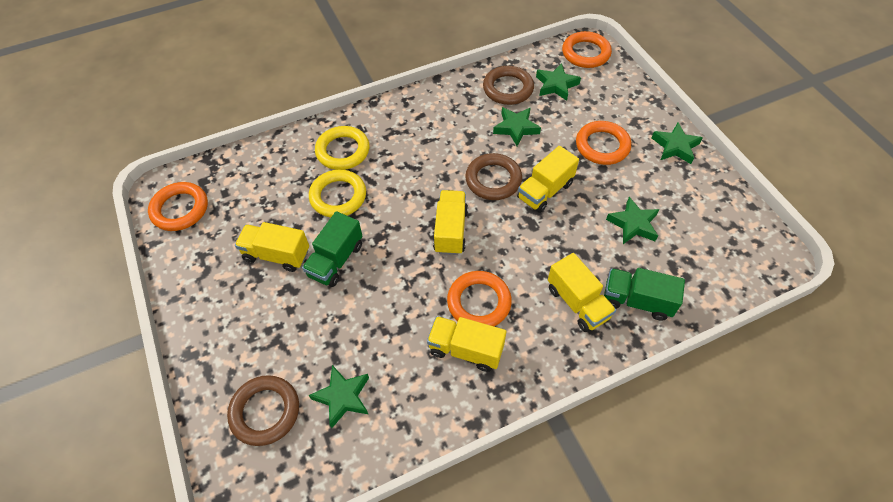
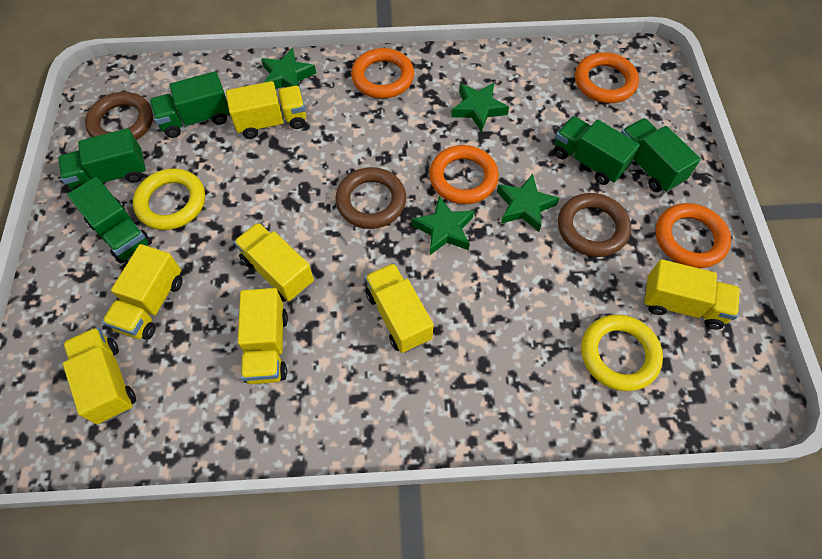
green star: [309,365,369,428] [493,107,541,146] [536,63,581,101] [606,197,659,244] [651,122,703,164] = 5 -> [261,48,316,89] [412,196,474,255] [451,82,509,132] [497,174,559,232] = 4
green truck: [302,211,362,287] [604,268,685,321] = 2 -> [58,128,146,190] [67,177,152,264] [150,71,230,138] [554,116,640,185] [621,118,701,192] = 5
yellow truck: [235,222,309,272] [427,316,506,372] [433,190,468,255] [517,146,579,213] [548,253,616,332] = 5 -> [63,327,136,424] [102,244,183,340] [226,81,306,139] [234,222,314,302] [238,288,288,384] [365,263,434,353] [644,259,740,329] = 7

